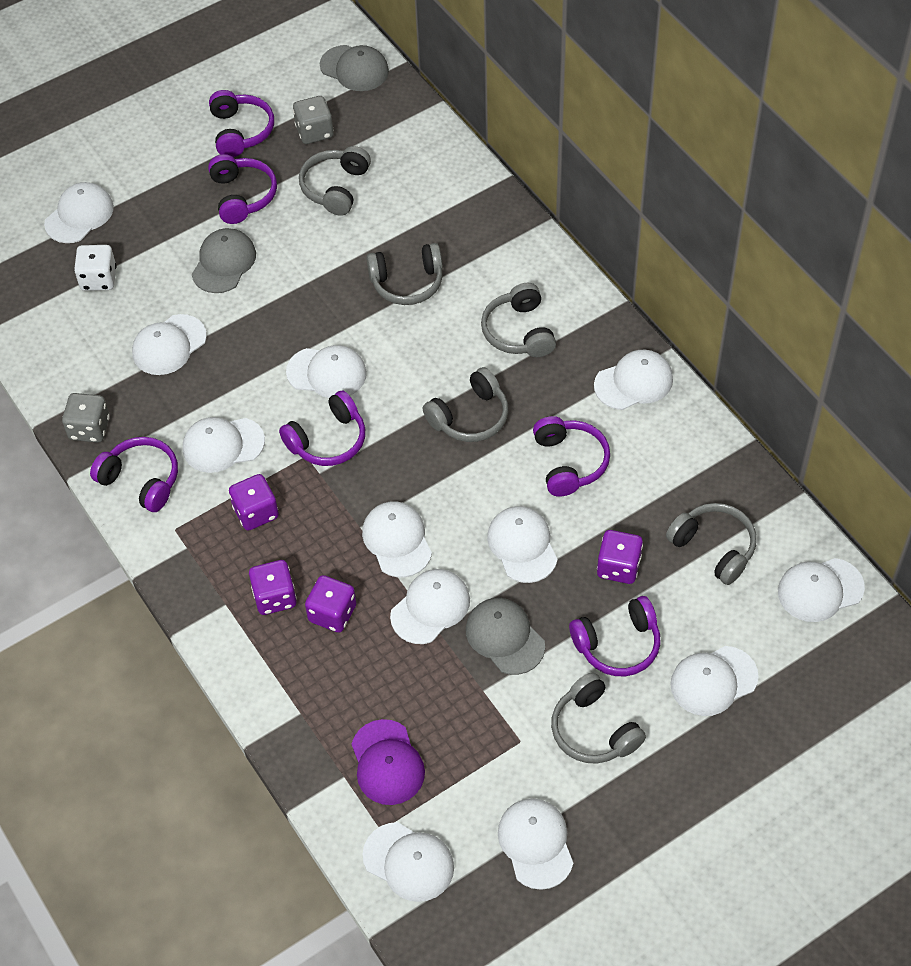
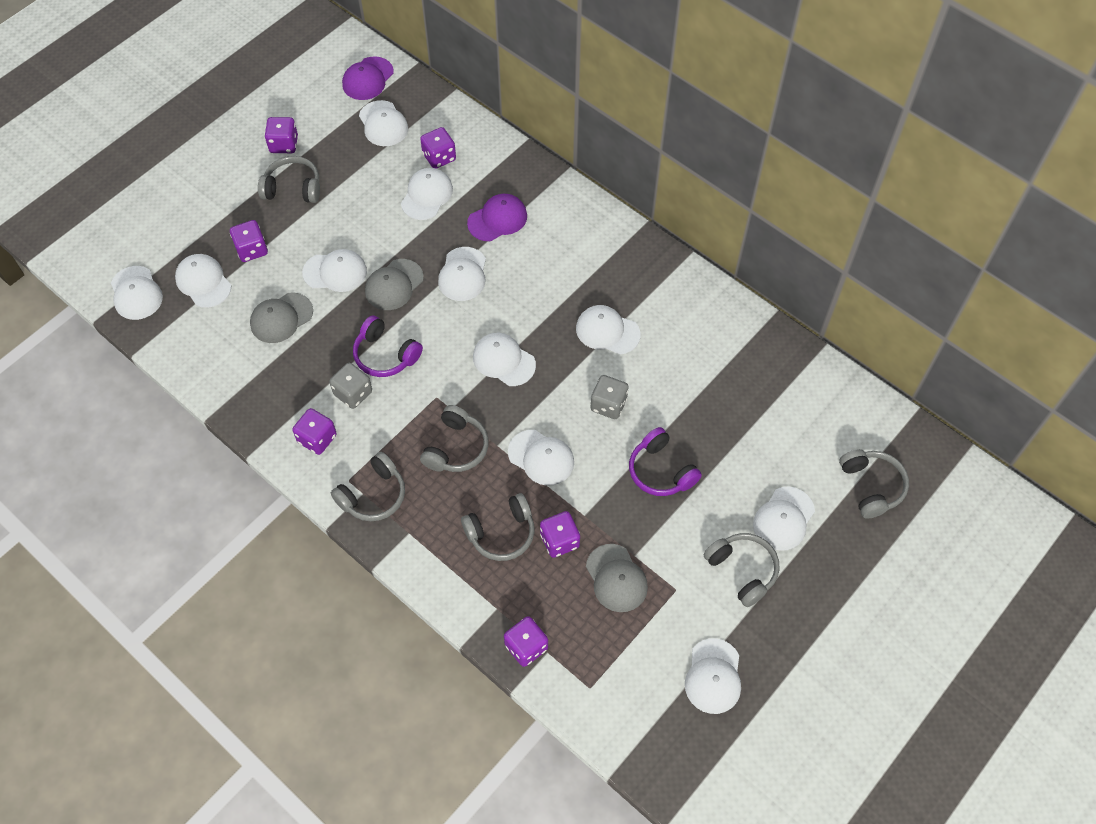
purple cap: [351,719,425,805] = 1 -> [342,56,394,100] [467,194,527,241] = 2
purple dice: [229,474,279,531] [249,560,297,615] [305,575,356,633] [597,530,643,584] = 4 -> [230,220,268,262] [265,117,298,153] [292,408,337,455] [420,127,456,169] [504,616,548,667] [540,511,580,558] = 6
purple headphones: [90,437,178,512] [208,154,277,224] [209,90,274,157] [279,390,365,466] [533,416,610,497] [569,596,661,676] = 6 -> [353,315,423,377] [629,427,702,496] = 2
white cap: [44,182,114,243] [132,314,207,375] [183,417,265,473] [286,345,367,398] [362,501,432,577] [363,822,454,902] [390,569,470,644] [487,506,558,583] [498,798,573,890] [594,350,673,410] [670,646,759,716] [778,558,865,622] = 12 -> [111,266,163,320] [175,254,232,308] [302,249,367,292] [359,100,408,146] [401,168,453,220] [438,247,486,301] [473,333,536,386] [508,430,574,486] [576,305,641,355] [685,638,741,714] [753,486,815,551] = 11
white dice: [74,245,117,291] = 1 -> none = 0

